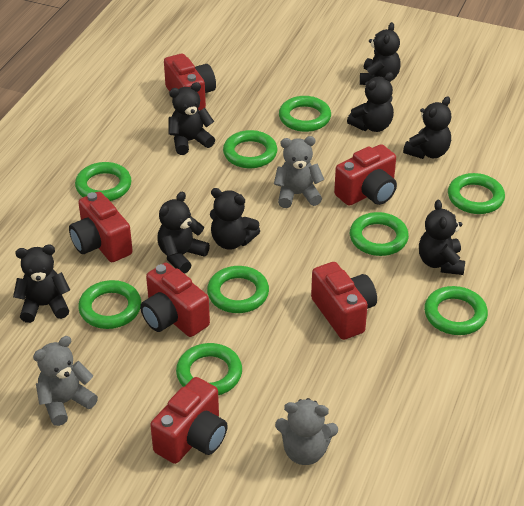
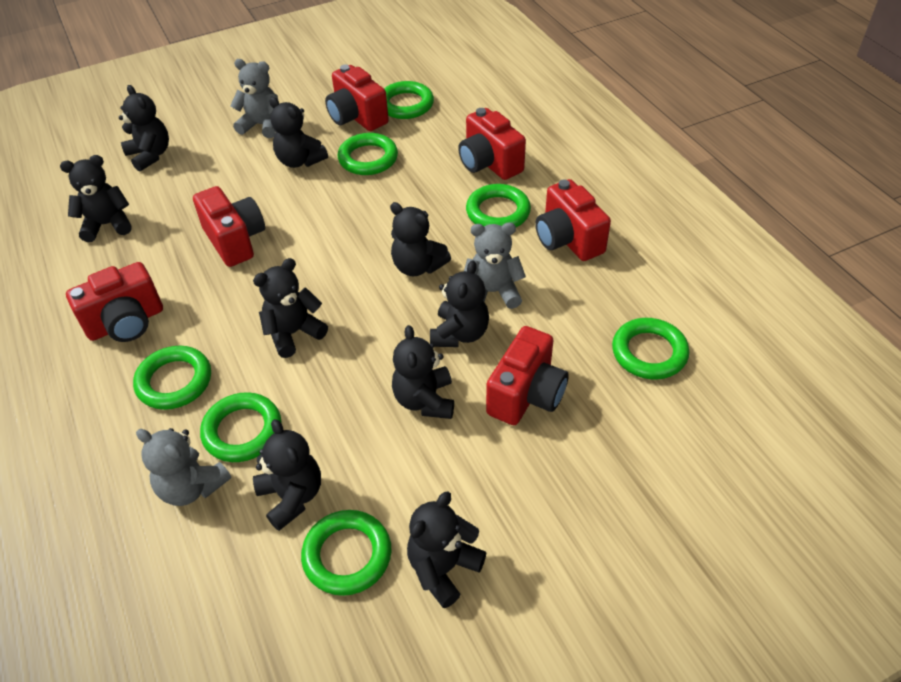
black teddy bear: [13,245,70,323] [157,191,210,274] [169,82,215,155] [210,188,260,250] [347,72,394,132] [360,22,401,85] [403,96,451,159] [419,200,465,275] = 8 -> [60,155,132,242] [119,85,169,171] [253,258,328,358] [253,419,321,531] [269,97,328,168] [390,202,451,276] [392,325,454,419] [407,491,486,608] [430,260,489,347] = 9
green ring: [75,162,132,201] [78,280,141,329] [176,343,242,395] [207,266,269,313] [223,130,277,168] [279,96,331,132] [350,212,409,256] [424,286,488,335] [448,173,505,214] = 9 -> [133,346,211,410] [200,392,281,462] [301,510,391,596] [338,133,398,175] [384,81,434,119] [466,184,531,227] [612,318,689,380] = 7

